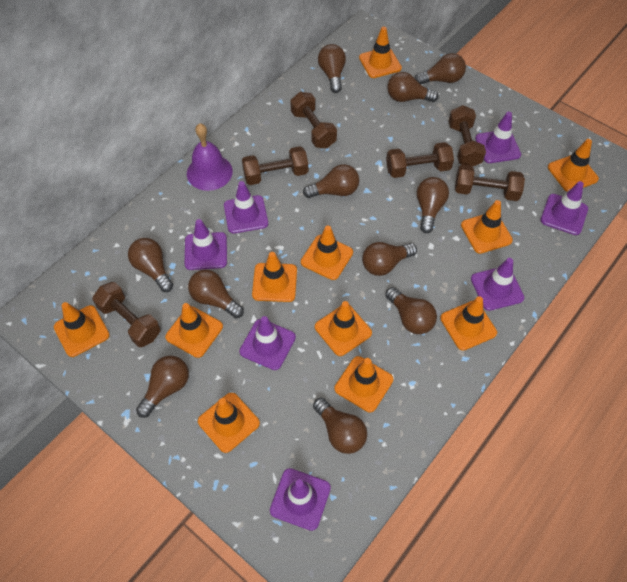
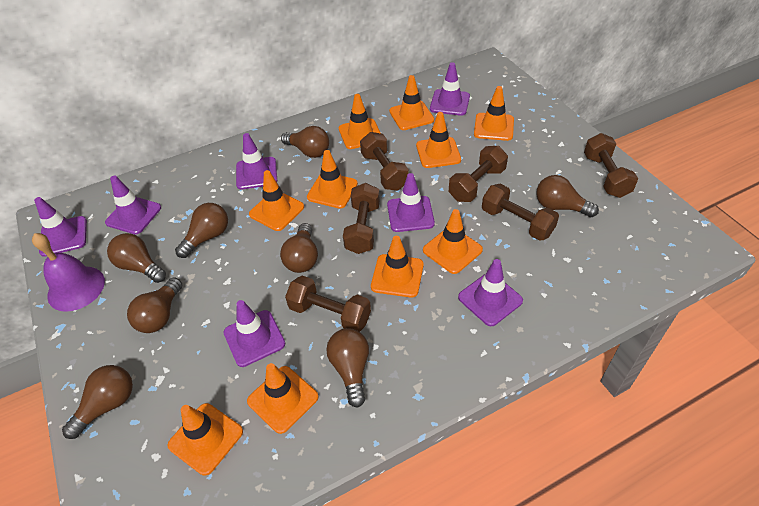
brown light bulb: [128,238,173,292] [136,356,189,418] [188,270,244,318] [303,164,359,198] [313,398,367,454] [318,44,346,93] [362,242,417,276] [385,287,437,334] [387,72,439,102] [415,53,466,84] [417,177,449,233] = 11 -> [62,365,133,439] [107,233,166,283] [127,277,182,333] [175,203,228,258] [280,223,318,273] [281,126,329,158] [326,328,369,408] [536,175,599,217] = 8
orange traffic cone: [54,302,110,357] [165,303,223,358] [198,392,260,453] [252,252,297,302] [301,226,353,280] [315,301,372,356] [335,356,393,412] [359,26,402,78] [440,296,497,351] [461,200,513,254] [548,139,599,192] = 11 -> [167,403,243,476] [247,363,318,434] [249,170,304,231] [307,150,358,209] [339,94,380,149] [371,236,424,298] [389,75,434,130] [416,112,461,168] [423,209,483,274] [474,86,514,141] = 10

